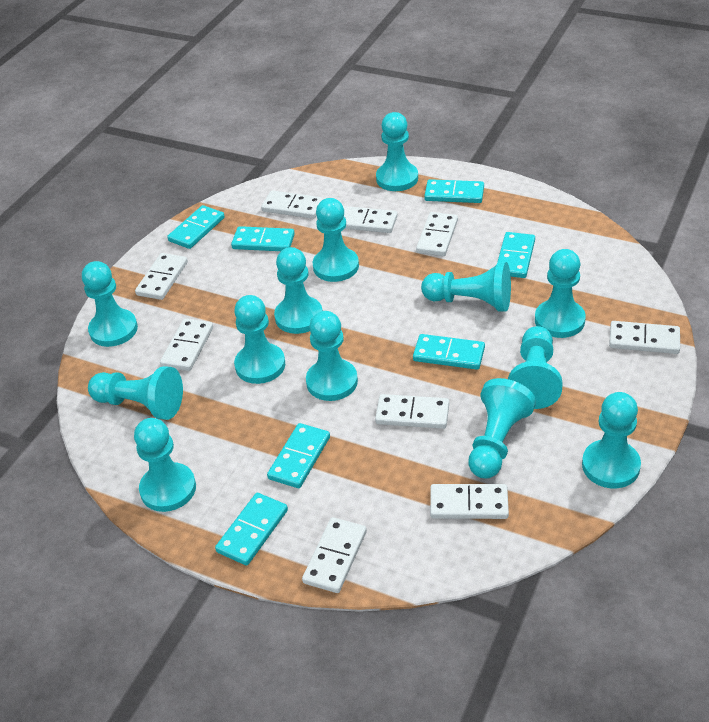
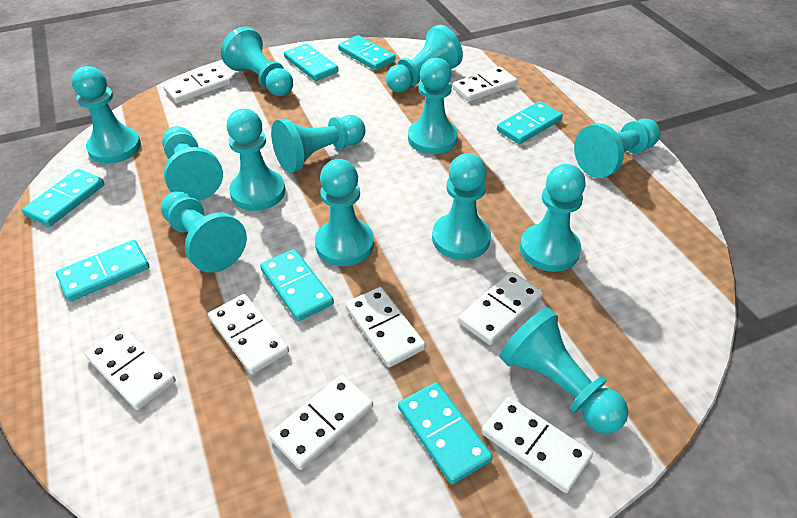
white domino: [135,253,188,300] [160,318,213,371] [261,190,323,219] [302,517,367,593] [343,206,397,233] [375,394,449,429] [416,212,458,256] [430,484,509,519] [609,321,680,354] = 9 -> [85,327,176,410] [163,66,231,103] [208,294,289,374] [269,375,373,470] [345,287,425,367] [452,67,517,102] [458,271,543,345] [481,397,593,493] = 8

